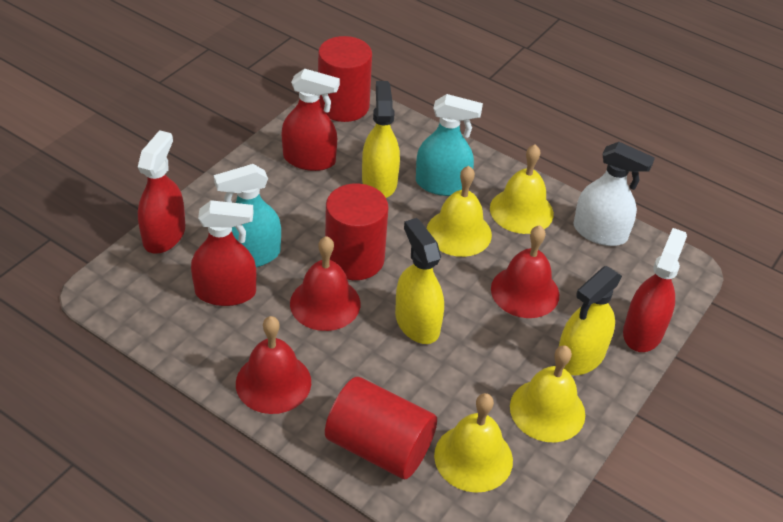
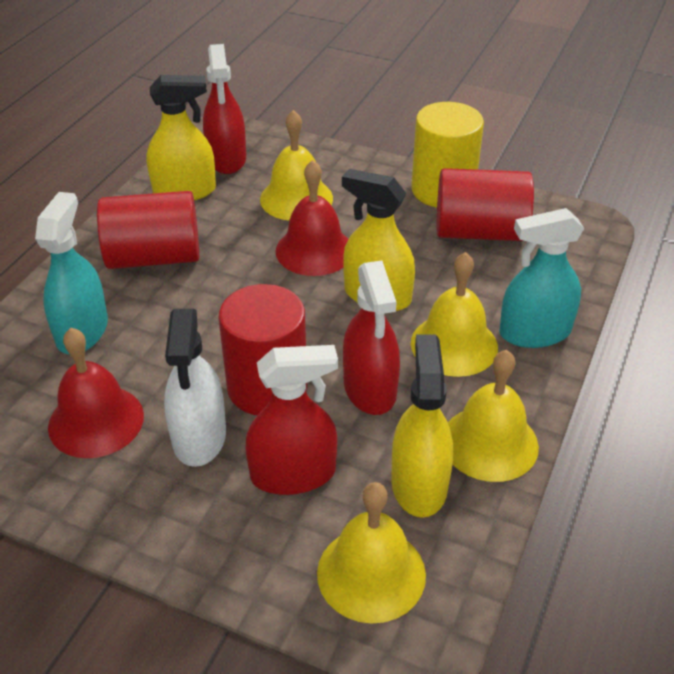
red bell: [236,316,311,414] [290,236,360,331] [491,225,559,318] = 3 -> [48,328,144,458] [275,160,348,276] = 2
red spray bottle: [138,130,185,254] [191,200,257,306] [282,68,340,171] [623,228,687,352] = 4 -> [203,44,246,174] [245,345,338,495] [343,260,400,415] = 3
yellow cylinder: none = 0 -> [411,102,484,208] = 1

